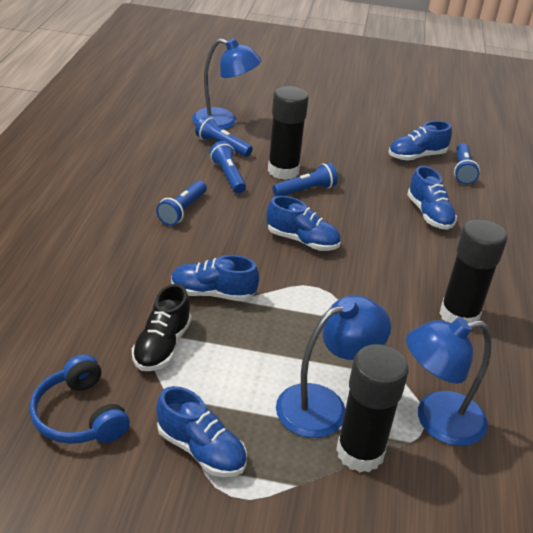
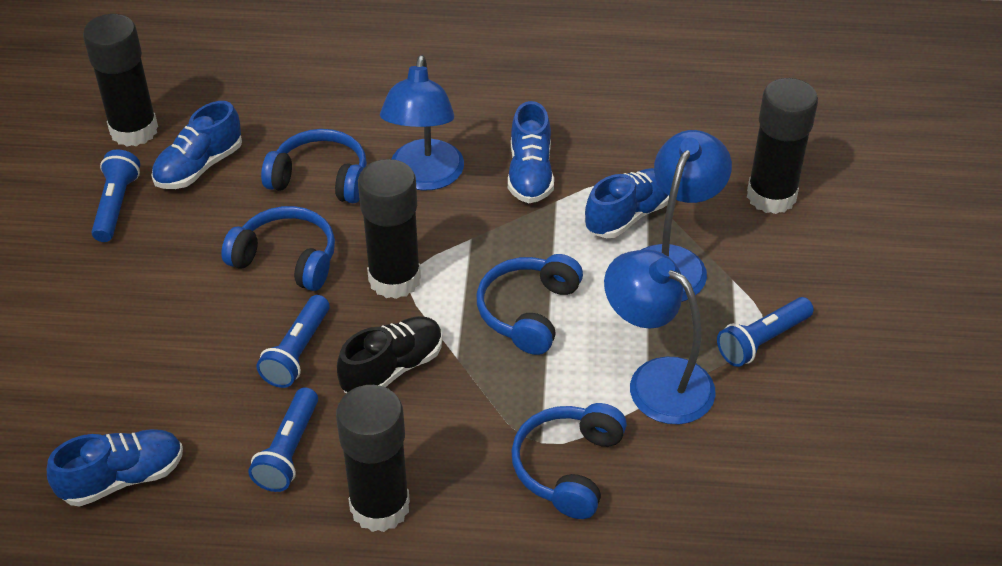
black glue stick: [268,86,309,180] [336,344,409,472] [439,219,507,323] = 3 -> [83,14,158,147] [336,385,410,532] [358,159,421,299] [747,78,818,214] = 4
blue flashlight: [156,181,207,226] [195,116,253,157] [209,141,246,193] [272,162,338,196] [454,143,480,184] = 5 -> [91,150,140,242] [248,387,318,492] [256,295,330,388] [717,297,814,367] = 4
blue headphones: [29,354,130,444] = 1 -> [221,206,335,291] [261,129,367,203] [477,254,583,355] [511,403,627,519] = 4
blue shoe: [156,386,247,477] [171,255,259,301] [266,196,341,251] [389,121,452,161] [407,166,457,230] = 5 -> [47,429,183,507] [151,101,242,189] [508,101,554,203] [585,168,669,238] = 4

